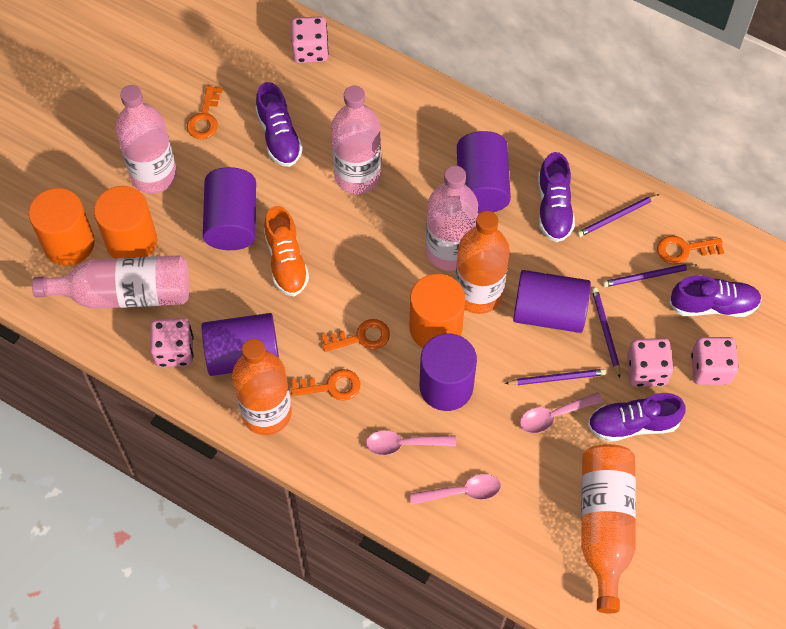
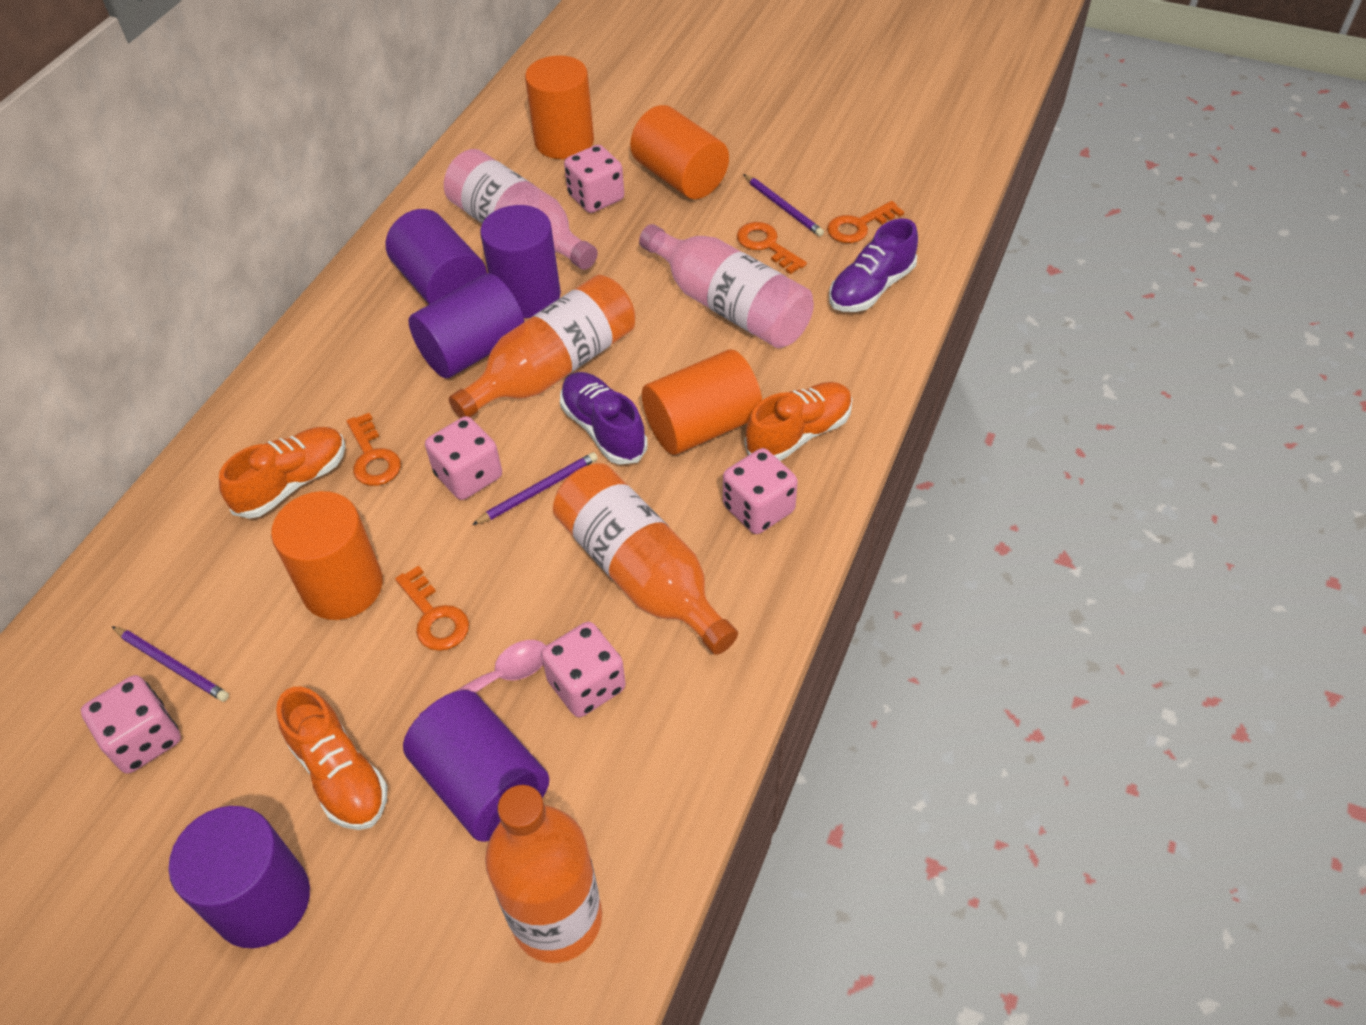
orange cylinder: [29,188,95,266] [94,186,157,259] [410,274,465,348] = 3 -> [271,491,383,620] [525,55,594,159] [630,105,729,199] [642,349,762,455] = 4
orange shoe: [264,206,309,296] = 1 -> [219,427,346,519] [276,687,388,830] [745,382,853,461] = 3
pink bottle: [32,255,189,309] [116,85,177,194] [331,86,381,194] [426,166,478,271] = 4 -> [444,149,598,270] [639,224,814,348] = 2
pink dice: [150,318,194,367] [291,16,329,63] [627,338,673,387] [691,337,738,385] = 4 -> [81,675,181,774] [425,416,502,500] [541,622,626,717] [564,145,624,213] [723,448,798,534] = 5
pink spoon: [366,430,456,455] [410,474,501,505] [520,392,603,433] = 3 -> [419,640,546,715] = 1
purple pencil: [505,369,606,385] [577,194,660,237] [592,288,620,378] [602,264,697,287] = 4 -> [112,626,229,702] [472,452,598,525] [743,174,824,236] = 3
purple shoe: [255,82,303,167] [538,152,575,242] [588,393,685,442] [669,275,762,317] = 4 -> [560,372,648,465] [829,218,918,312] = 2

